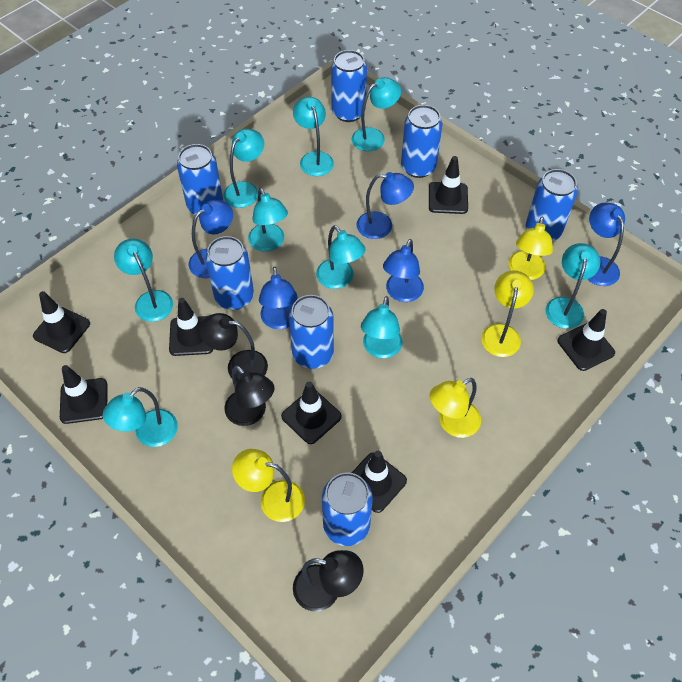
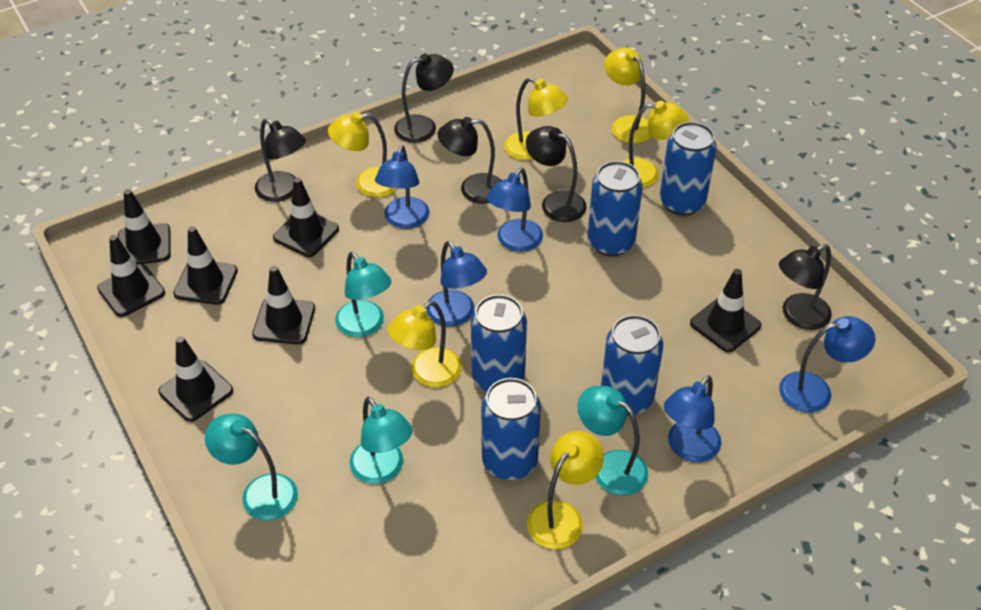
black lamp: [199,313,268,381] [224,365,275,426] [293,550,364,612] = 3 -> [255,118,306,202] [394,54,454,143] [438,117,501,204] [526,126,587,222] [779,244,832,330] = 5
blue can: [177,144,223,217] [205,236,254,310] [289,295,334,369] [322,472,373,546] [331,50,367,122] [401,105,442,178] [526,169,577,241] = 7 -> [471,294,527,392] [481,378,541,480] [587,161,643,256] [601,315,663,416] [660,122,716,216] = 5
turquoise lamp: [103,387,178,447] [114,239,173,322] [224,129,264,208] [248,188,288,252] [293,97,334,176] [316,225,365,289] [352,77,401,151] [361,296,403,358] [546,243,600,329] = 9 -> [205,413,298,521] [335,252,391,337] [349,397,413,484] [577,386,648,496] = 4
yellow lamp: [232,449,305,522] [430,378,481,438] [481,270,534,357] [508,217,553,280] = 4 -> [328,112,397,197] [388,301,462,387] [504,77,568,160] [527,431,604,549] [604,48,651,143] [623,101,688,188] = 6

